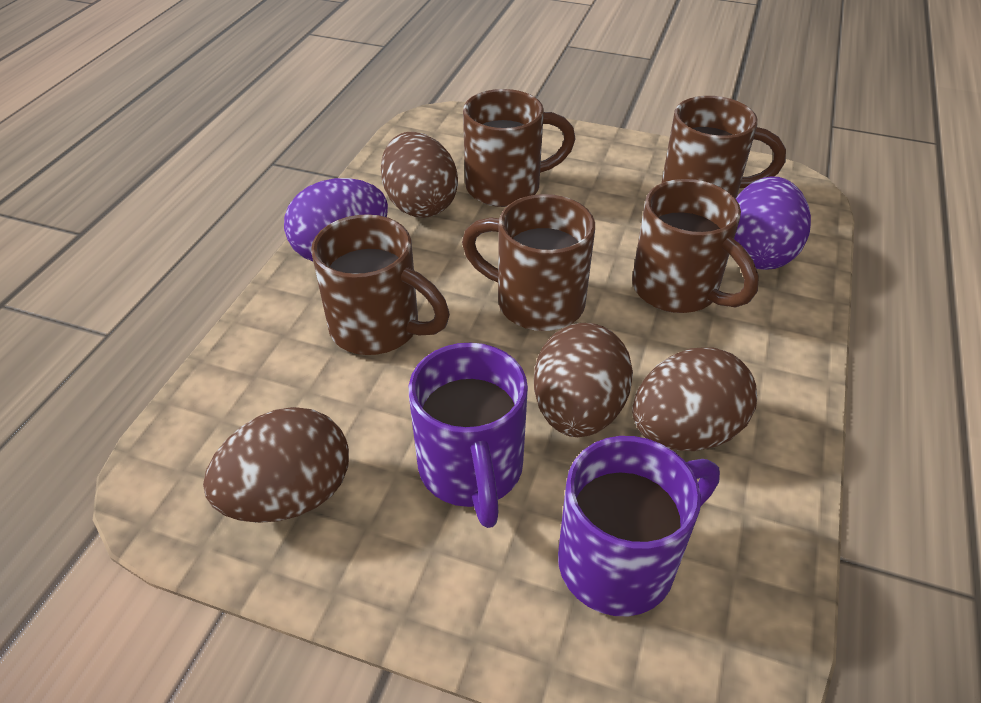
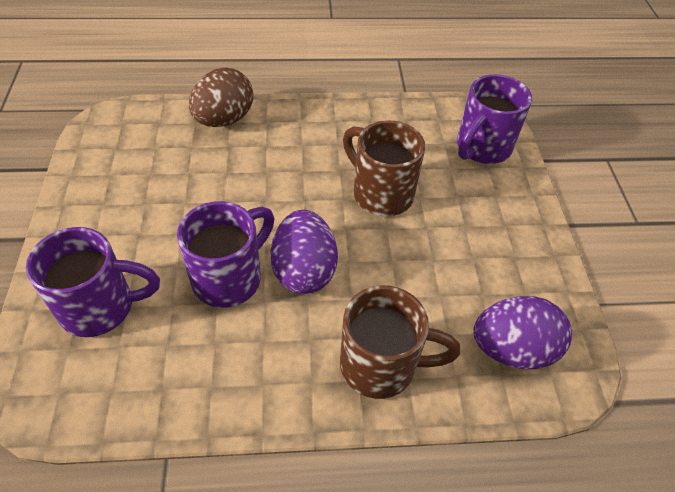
brown egg: [203,407,349,523] [381,131,458,218] [534,323,633,437] [632,347,757,451] = 4 -> [189,68,253,127] = 1
brown mug: [311,214,450,355] [462,194,595,331] [463,89,576,207] [632,179,759,313] [662,96,786,199] = 5 -> [340,285,461,399] [343,120,425,216] = 2
purple mug: [409,342,528,528] [558,436,720,616] = 2 -> [26,227,160,337] [177,201,274,308] [457,74,532,164] = 3

